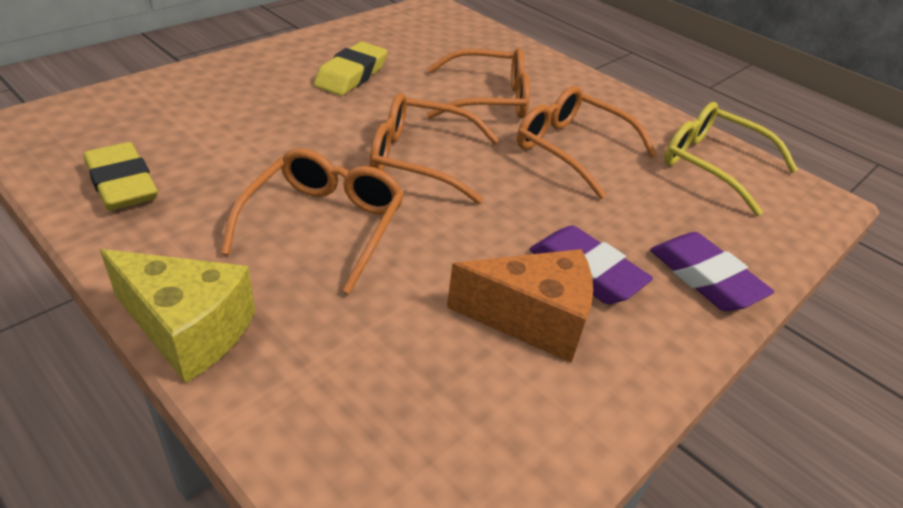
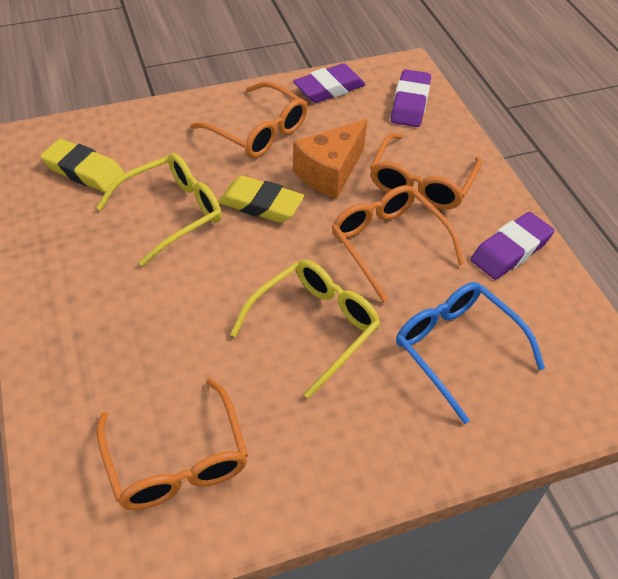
blue glasses: none = 0 -> [396,282,545,424] = 1
purple eraser: [530,225,653,304] [650,232,774,311] = 2 -> [293,63,366,103] [391,69,431,127] [471,212,554,280] = 3
yellow cheese: [100,249,255,383] = 1 -> none = 0
yellow glasses: [664,102,798,216] = 1 -> [96,153,222,267] [230,260,381,399] = 2

